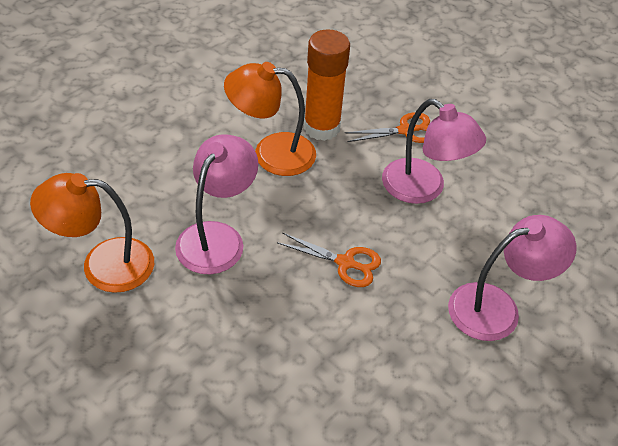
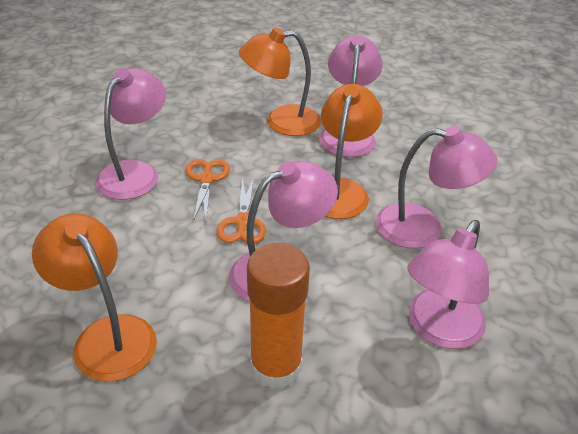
orange lamp: [30,173,154,293] [224,62,316,176] = 2 -> [32,213,157,382] [239,28,321,136] [321,84,383,219] = 3
pink lamp: [175,134,258,274] [382,99,486,204] [448,215,577,341] = 3 -> [95,68,166,200] [229,161,338,302] [319,35,383,157] [376,126,498,249] [407,220,489,349] = 5

